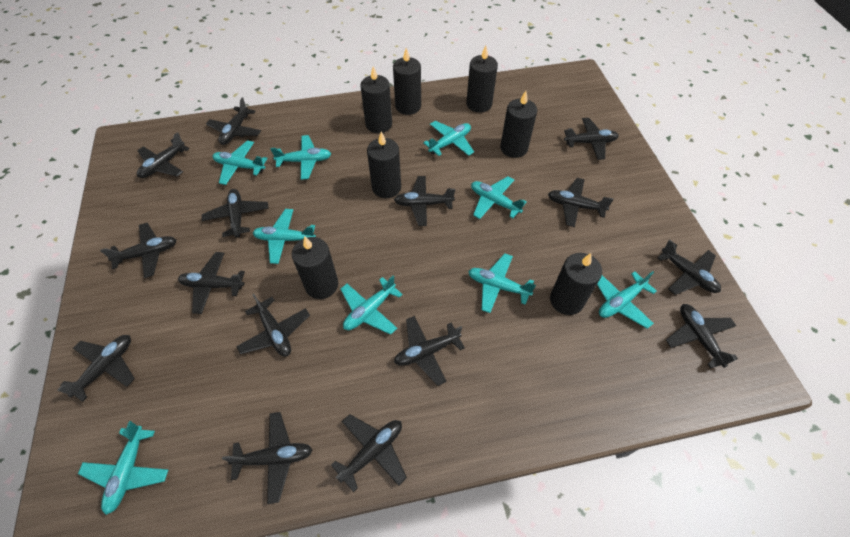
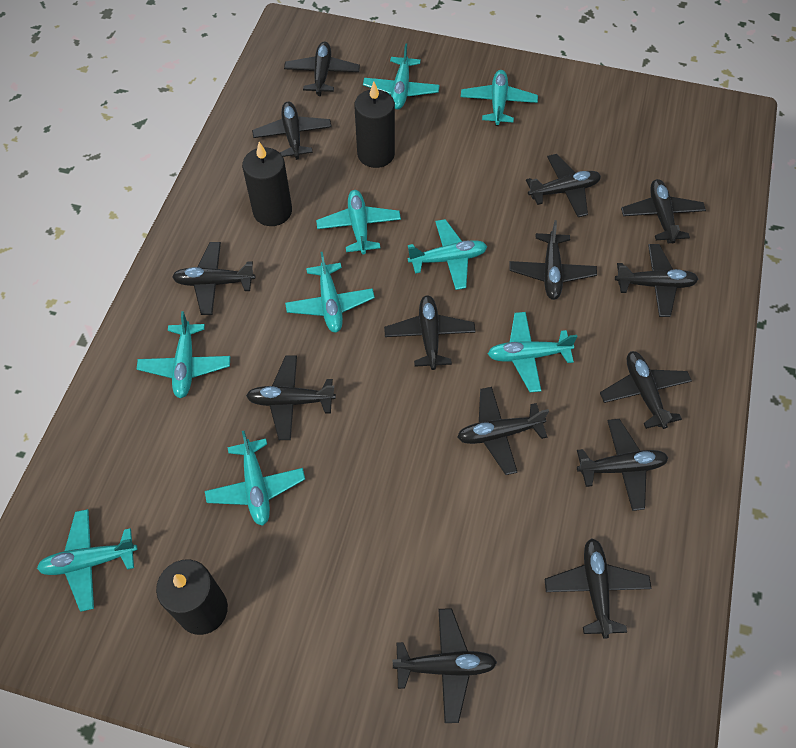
black candle: [292,236,338,299] [360,66,392,133] [367,132,401,198] [393,48,421,115] [466,46,498,113] [500,91,537,158] [550,253,602,315] = 7 -> [156,559,228,635] [242,142,292,226] [354,82,395,168] = 3
black plane: [57,335,135,402] [100,223,176,278] [137,132,189,178] [178,252,245,314] [202,189,269,238] [206,97,261,145] [222,412,312,504] [236,294,310,357] [331,414,407,492] [394,176,455,226] [394,316,465,386] [548,178,614,227] [564,118,619,160] [657,240,721,295] [666,304,738,369] = 15 -> [172,242,255,315] [246,355,336,440] [252,102,332,160] [284,42,360,96] [384,295,475,370] [393,608,497,723] [457,387,549,475] [509,220,597,300] [526,154,601,217] [545,538,652,639] [577,419,668,511] [600,351,692,429] [615,244,698,317] [621,179,706,243] = 14

